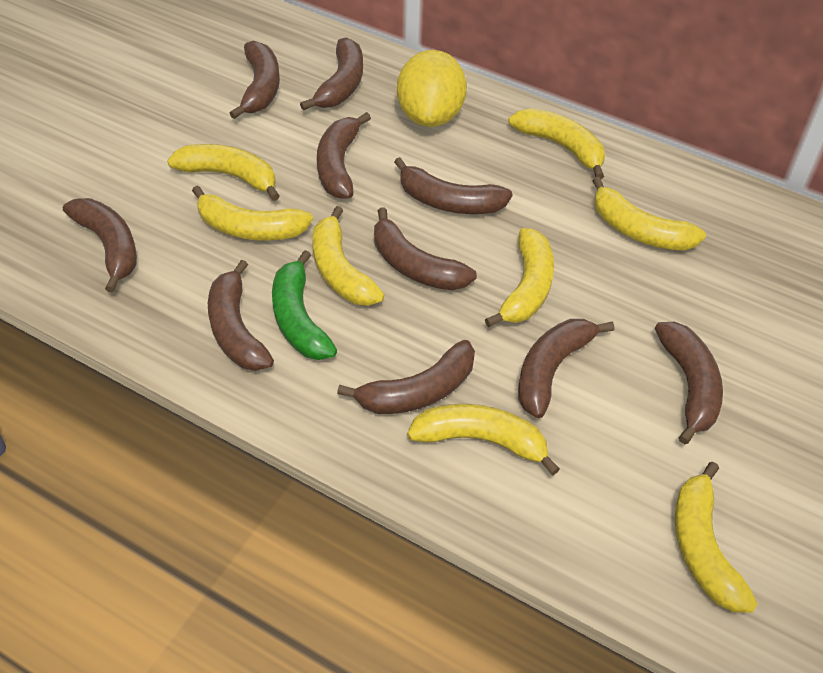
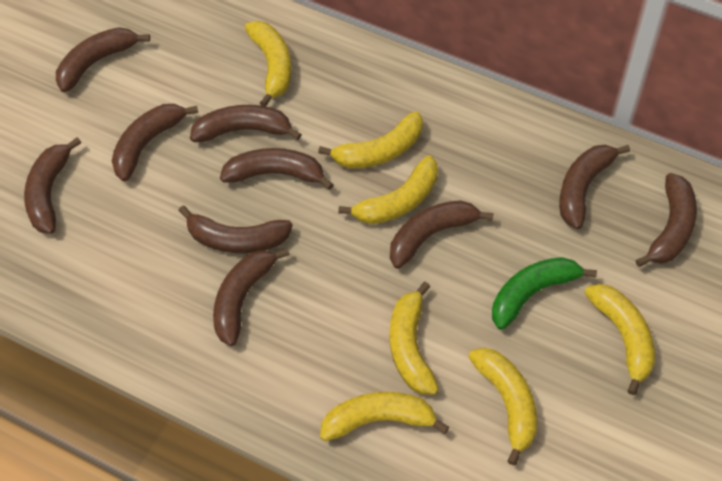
yellow banana: [167,144,280,201] [192,185,313,241] [312,206,384,306] [407,404,560,475] [485,228,554,327] [508,108,605,179] [592,177,706,251] [675,462,758,612] = 8 -> [245,21,292,106] [318,111,423,168] [320,392,449,441] [338,155,438,224] [390,282,439,394] [468,348,537,466] [585,284,655,395] = 7
yellow lemon: [397,50,467,127] = 1 -> none = 0

